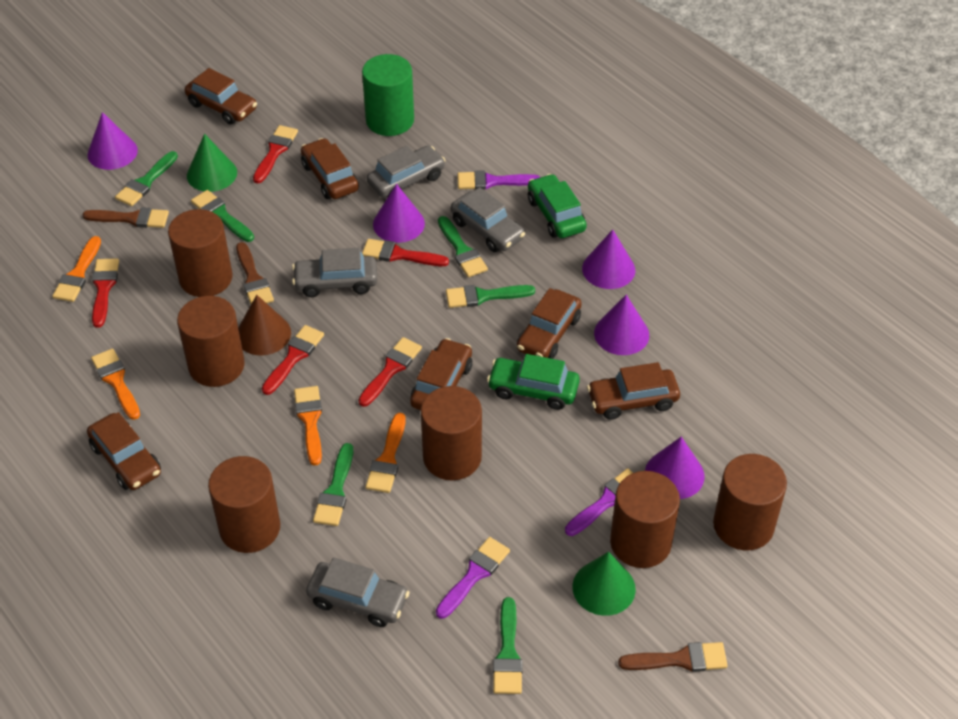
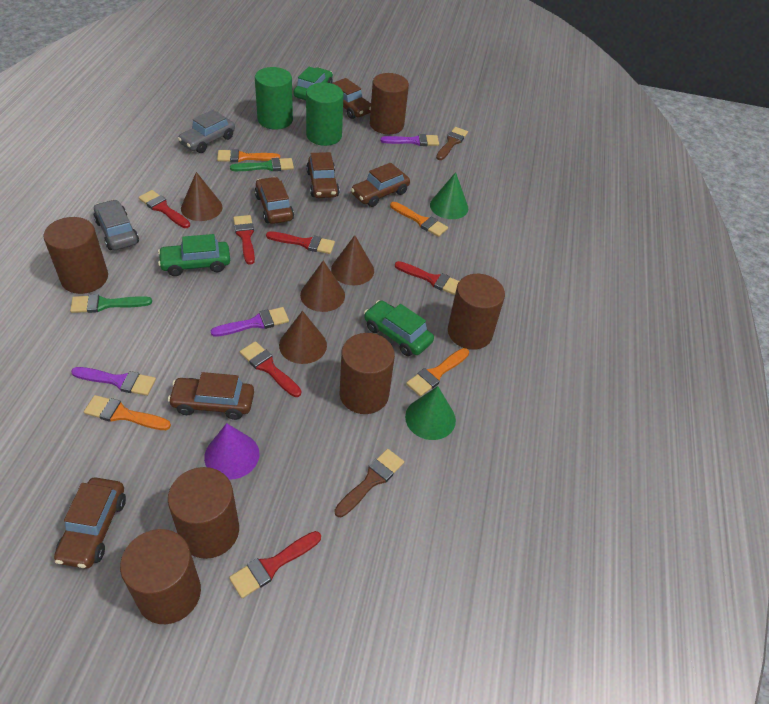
brown brush: [83,207,169,228] [236,242,274,304] [618,642,728,672] = 3 -> [335,449,404,517] [436,127,468,160] = 2
brown cone: [238,295,291,356] = 1 -> [181,172,223,221] [279,311,327,364] [300,260,345,312] [331,235,374,285] = 4
green brush: [115,151,178,206] [191,190,254,242] [313,443,353,526] [438,216,488,277] [446,285,535,308] [493,597,523,694] = 6 -> [70,294,152,313] [230,158,294,171] = 2
green car: [487,354,580,410] [528,174,587,238] = 2 -> [158,234,230,276] [294,67,333,100] [364,300,434,356] = 3
green cylinder: [362,54,414,136] = 1 -> [255,67,293,130] [306,82,343,146] = 2
grey car: [292,248,378,297] [306,558,410,627] [367,146,446,198] [451,187,525,252] = 4 -> [94,199,139,250] [178,110,235,153] = 2
purple cone: [87,112,138,170] [373,184,425,243] [582,229,635,289] [594,295,649,355] [645,437,705,499] = 5 -> [204,423,259,480] = 1
red brush: [92,258,119,328] [253,125,298,183] [262,325,324,395] [358,337,422,407] [362,239,449,266] = 5 -> [138,190,190,228] [229,531,321,598] [233,215,255,265] [240,341,301,397] [266,231,335,254] [395,261,459,295] = 6

